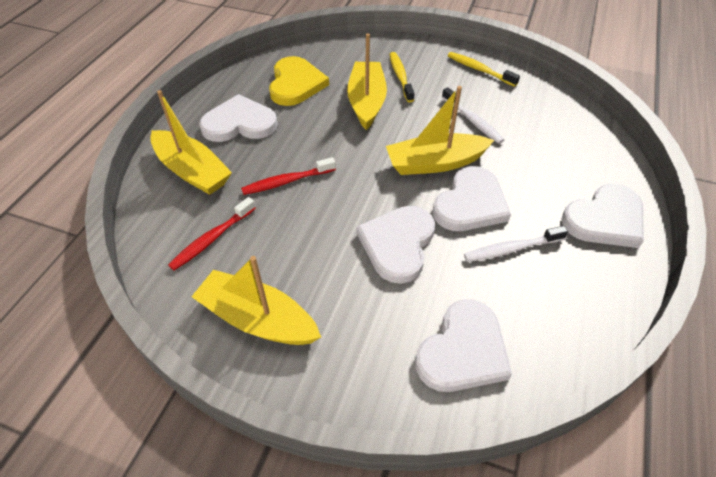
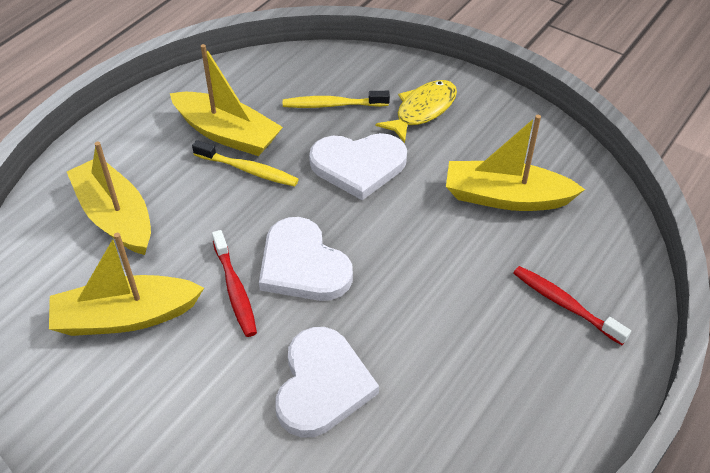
white heart: [199,94,278,142] [357,206,435,284] [415,299,512,392] [433,166,511,231] [561,184,644,248] = 5 -> [259,217,353,301] [275,327,379,438] [309,133,407,200] = 3
white toothbrush: [442,87,504,144] [464,226,568,262] = 2 -> none = 0
yellow fish: none = 0 -> [375,80,457,143] = 1
yellow heart: [269,56,329,106] = 1 -> none = 0

